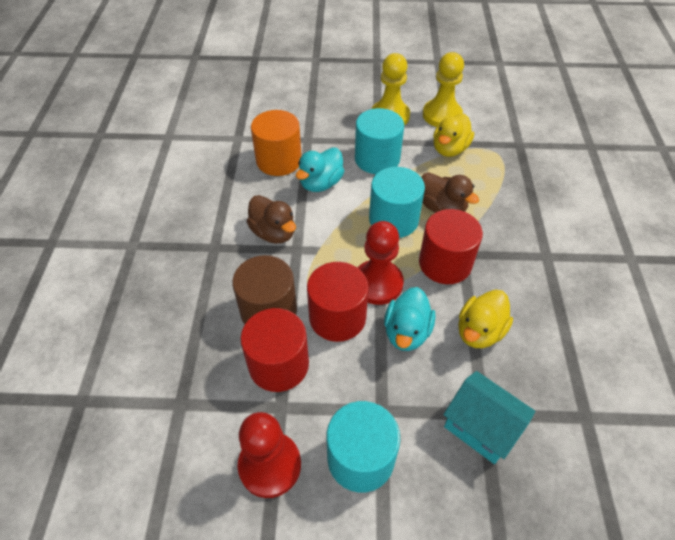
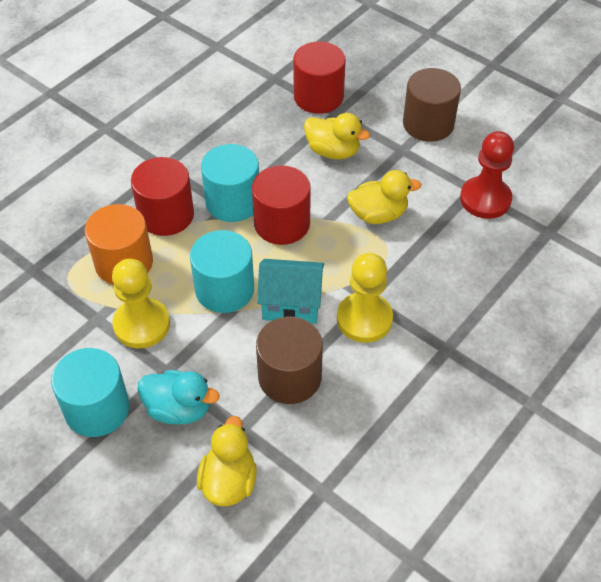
brown cylinder: [232,255,297,325] = 1 -> [256,317,323,404] [403,68,461,142] = 2
brown duck: [247,195,296,244] [421,172,479,213] = 2 -> none = 0
red pawn: [238,412,301,498] [358,221,404,305] = 2 -> [460,131,514,219] = 1
turquoise duck: [296,147,344,192] [384,287,436,351] = 2 -> [137,370,220,424] = 1
yellow duck: [433,114,474,157] [458,290,513,348] = 2 -> [197,416,257,506] [304,113,370,160] [347,170,421,224] = 3

